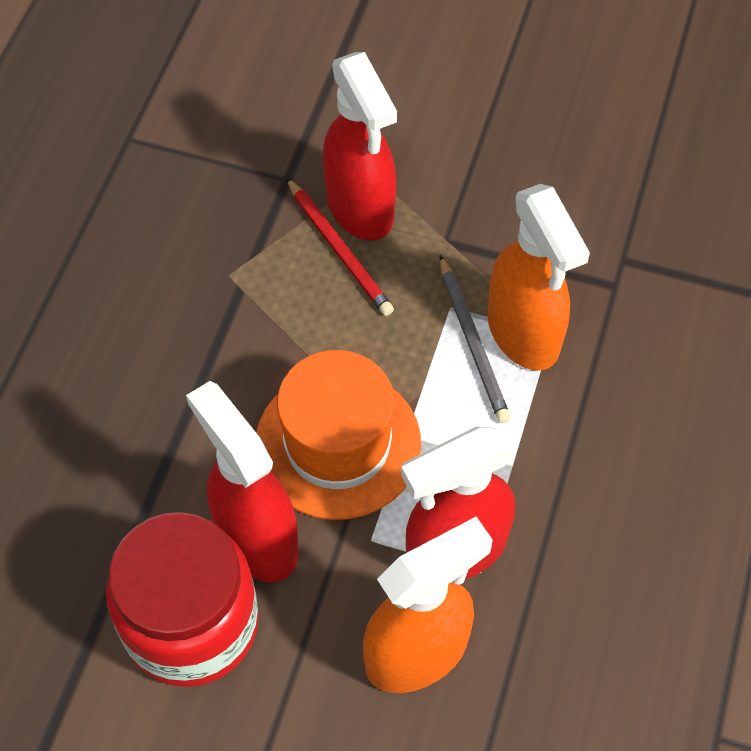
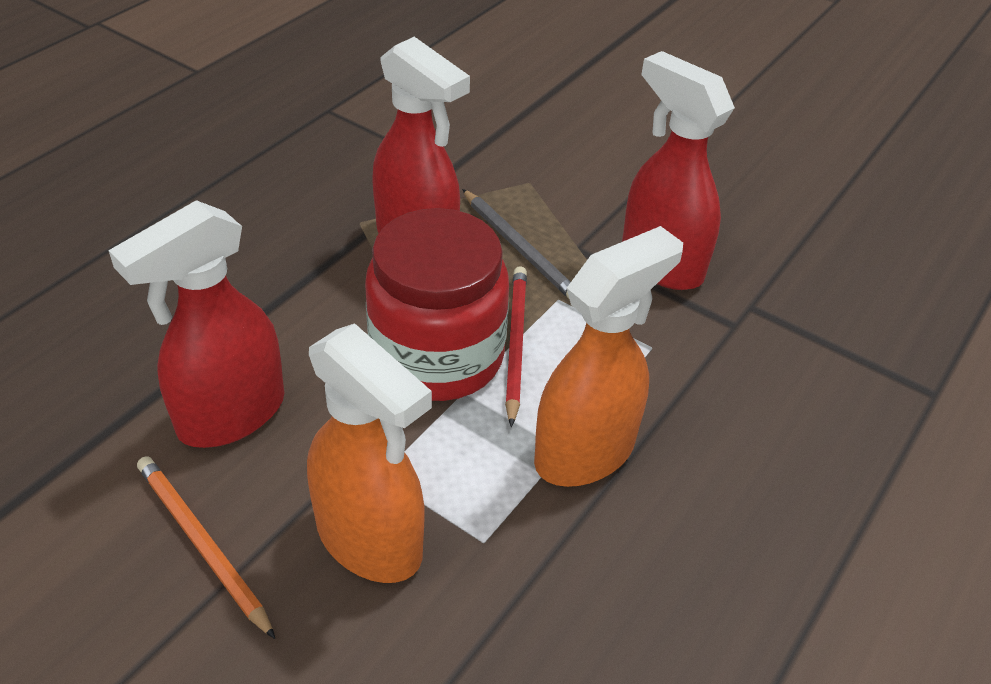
orange hat: [256,350,421,520] = 1 -> none = 0
orange pencil: none = 0 -> [137,456,275,639] = 1

